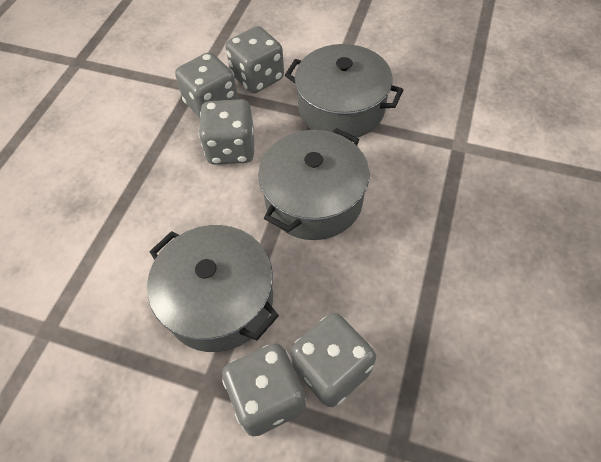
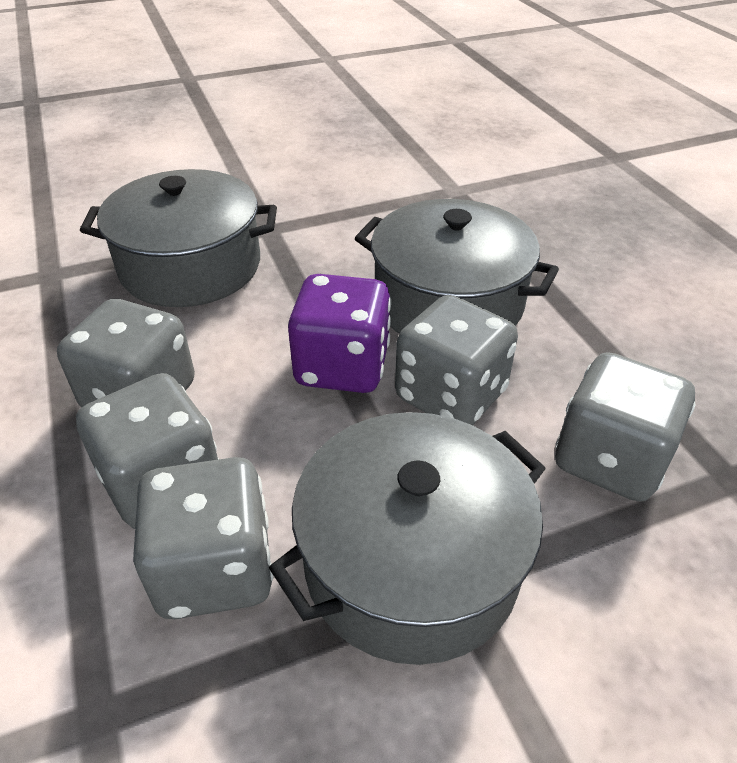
purple dice: none = 0 -> [288,274,391,393] = 1

